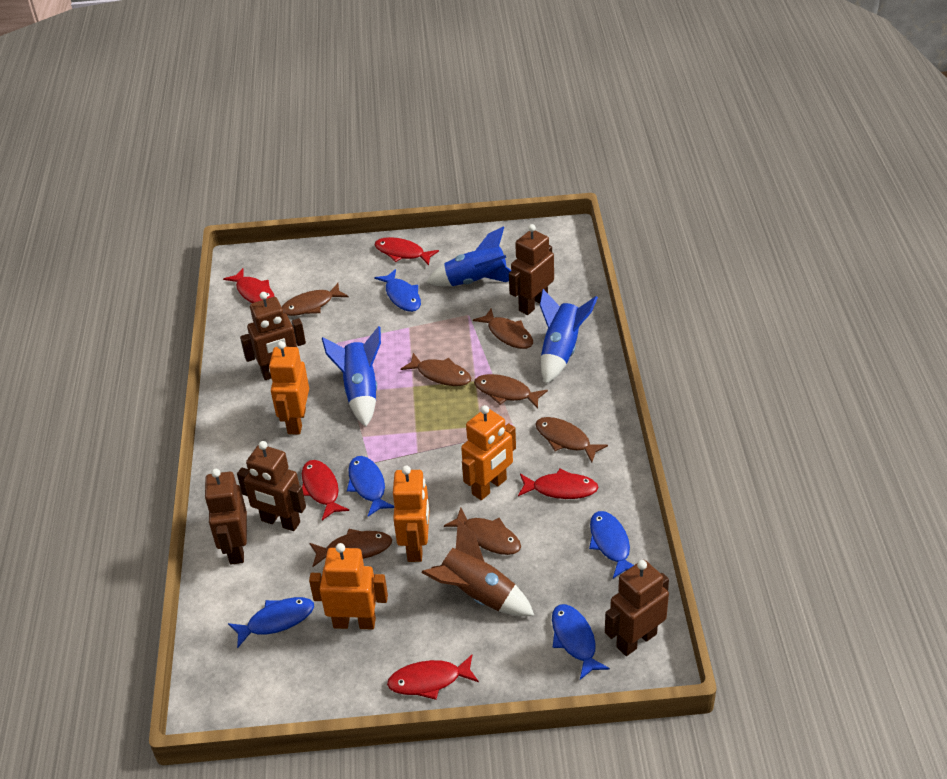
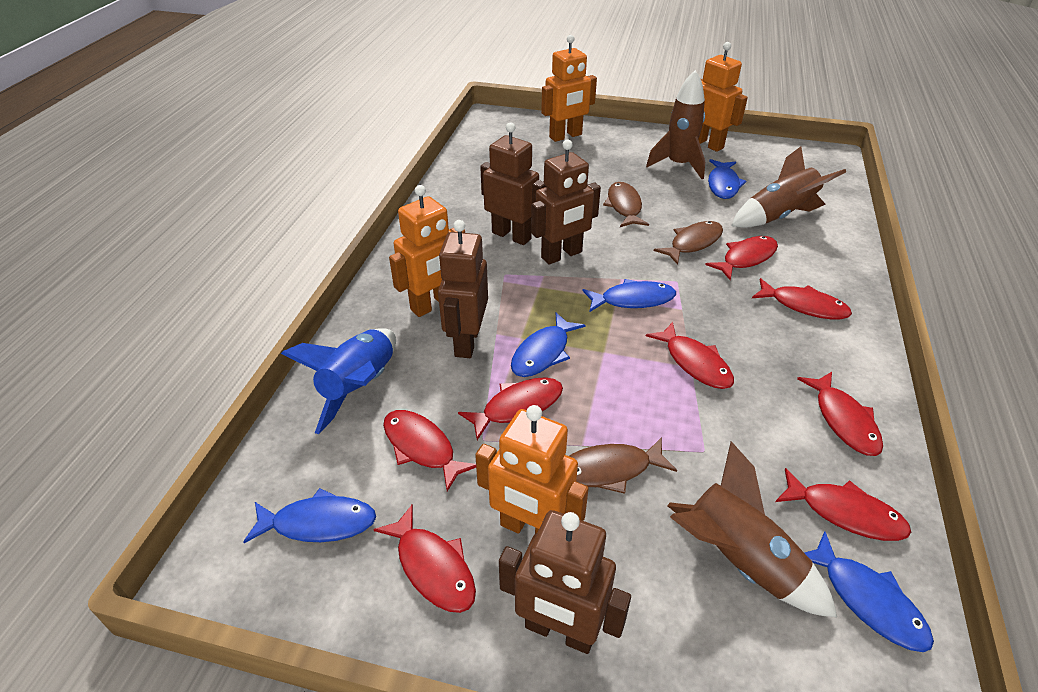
blue rocket: [322,326,381,427] [426,226,511,286] [540,289,598,384] = 3 -> [281,328,396,435] = 1
brown fish: [282,283,348,316] [309,529,392,567] [400,353,471,386] [444,508,521,555] [473,308,533,349] [474,374,548,409] [536,417,608,462] = 7 -> [569,437,677,494] [603,182,649,227] [654,221,723,265] = 3
brown robot: [204,469,247,565] [237,441,306,531] [240,292,306,380] [509,224,554,315] [605,560,669,656] = 5 -> [438,220,488,358] [480,122,546,245] [499,510,631,654] [531,140,601,264] = 4
brown rocket: [422,520,535,616] = 1 -> [646,70,705,179] [667,441,837,617] [731,147,846,228] = 3
red fish: [223,268,275,303] [302,460,349,520] [375,237,439,265] [387,655,479,700] [518,469,599,499] = 5 -> [373,505,476,613] [383,410,476,491] [458,377,563,440] [646,322,734,389] [705,236,778,280] [752,278,852,320] [775,468,911,541] [797,372,883,456] = 8

